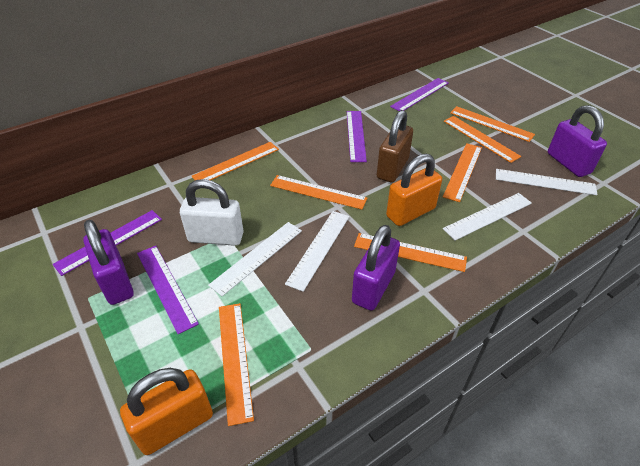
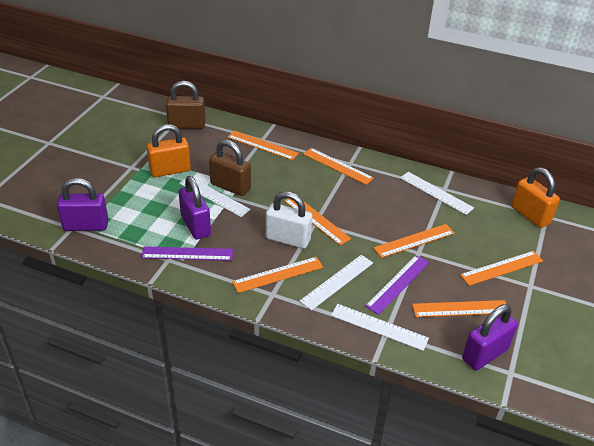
brown padlock: [377,110,413,182] = 1 -> [166,81,206,129] [209,140,251,196] = 2
purple ruler: [53,210,162,276] [137,246,199,334] [347,111,367,162] [390,78,449,111] = 4 -> [141,246,233,261] [365,255,429,315] = 2

